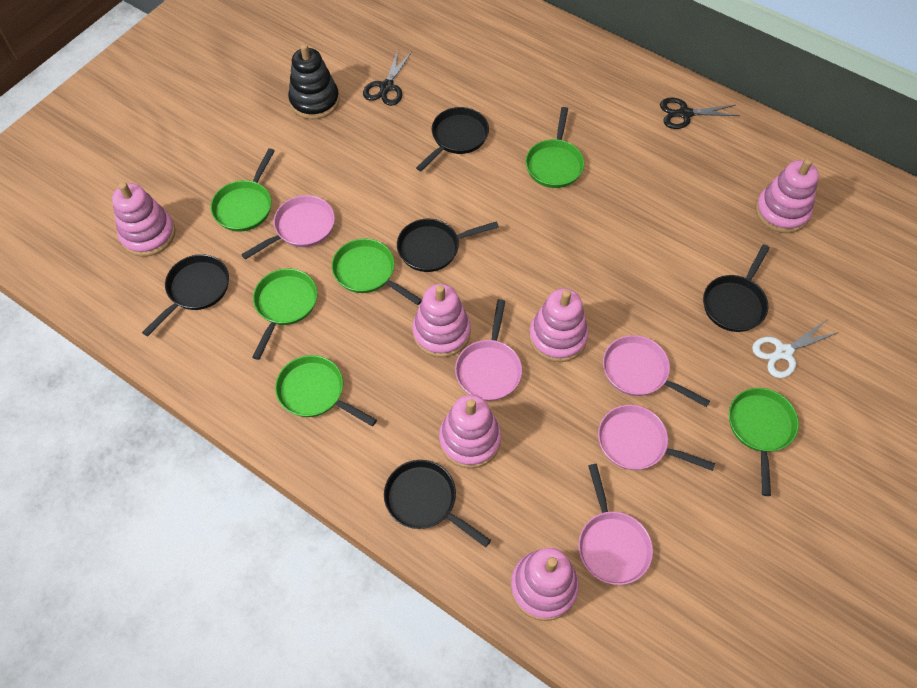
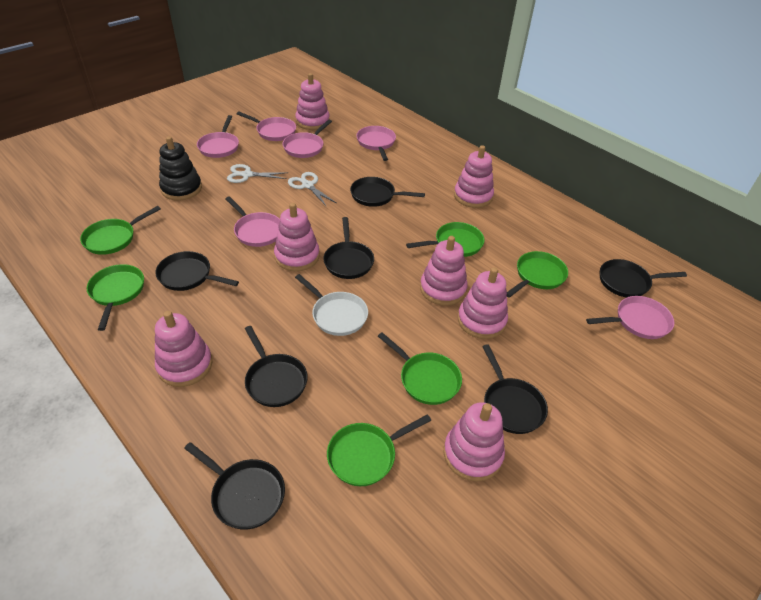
black pan: [142,254,229,337] [384,460,491,547] [397,219,499,272] [416,107,489,171] [703,244,770,332] = 5 -> [156,251,239,291] [184,442,285,530] [245,326,308,407] [323,217,374,279] [350,177,425,207] [482,344,548,434] [600,259,687,298] = 7
black scissors: [363,51,412,106] [660,98,740,129] = 2 -> none = 0
pink pan: [241,195,335,260] [455,299,522,401] [578,464,653,585] [598,405,715,471] [603,335,710,407] = 5 -> [197,115,239,158] [225,196,280,247] [237,111,296,141] [283,120,332,158] [356,126,396,161] [586,296,674,339] = 6
pink stacking toy: [112,182,175,257] [412,284,471,358] [439,395,501,469] [510,548,579,621] [529,288,588,362] [755,158,819,233] = 6 -> [155,311,212,387] [274,203,320,271] [295,73,330,130] [420,236,468,306] [444,402,505,482] [454,145,494,208] [458,267,508,339] = 7
white pan: none = 0 -> [295,274,368,336] = 1
white scissors: [752,321,839,378] = 1 -> [227,164,289,183] [288,172,336,207] = 2

